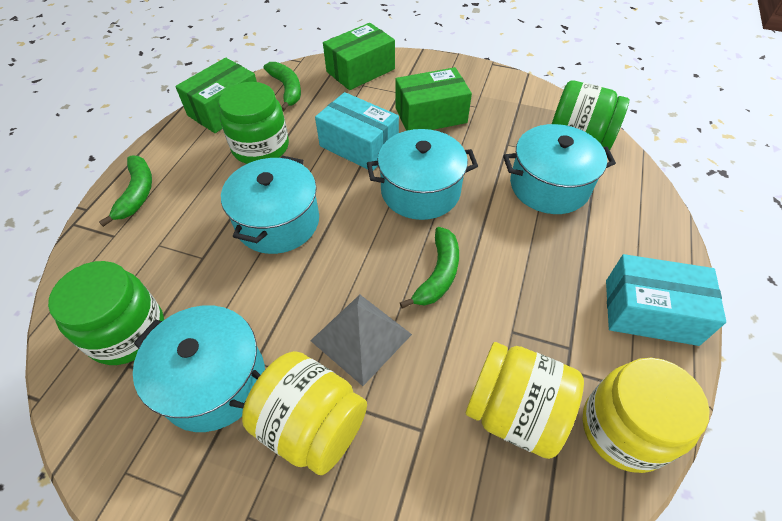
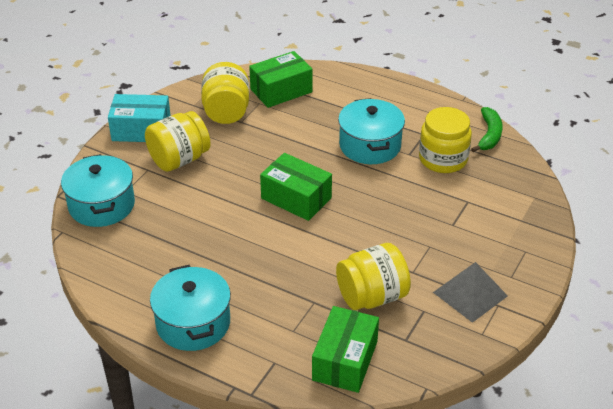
green banana: [99,155,152,227] [264,62,301,111] [400,227,459,309] = 3 -> [471,107,503,152] = 1
green jar: [48,261,164,365] [219,82,289,164] [552,81,629,150] = 3 -> none = 0
turquoise box: [315,92,399,170] [606,254,726,346] = 2 -> [108,94,171,142] = 1
turquoise pot: [133,305,265,432] [221,156,319,254] [367,129,478,220] [503,124,616,214] = 4 -> [61,154,135,227] [150,265,231,351] [338,98,405,164] = 3
yellow jar: [242,351,367,475] [466,342,584,459] [582,358,710,473] = 3 -> [145,111,211,172] [201,62,249,124] [336,243,411,310] [419,107,472,173] = 4

